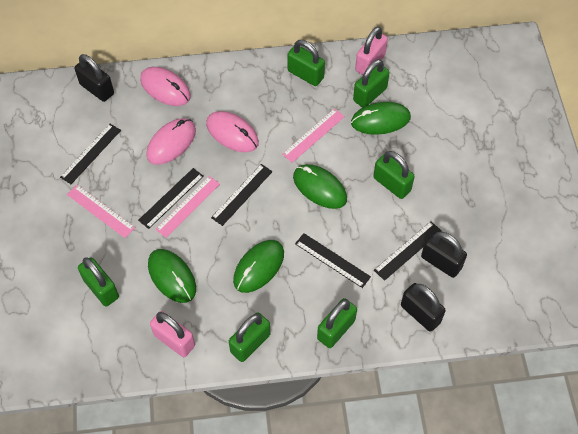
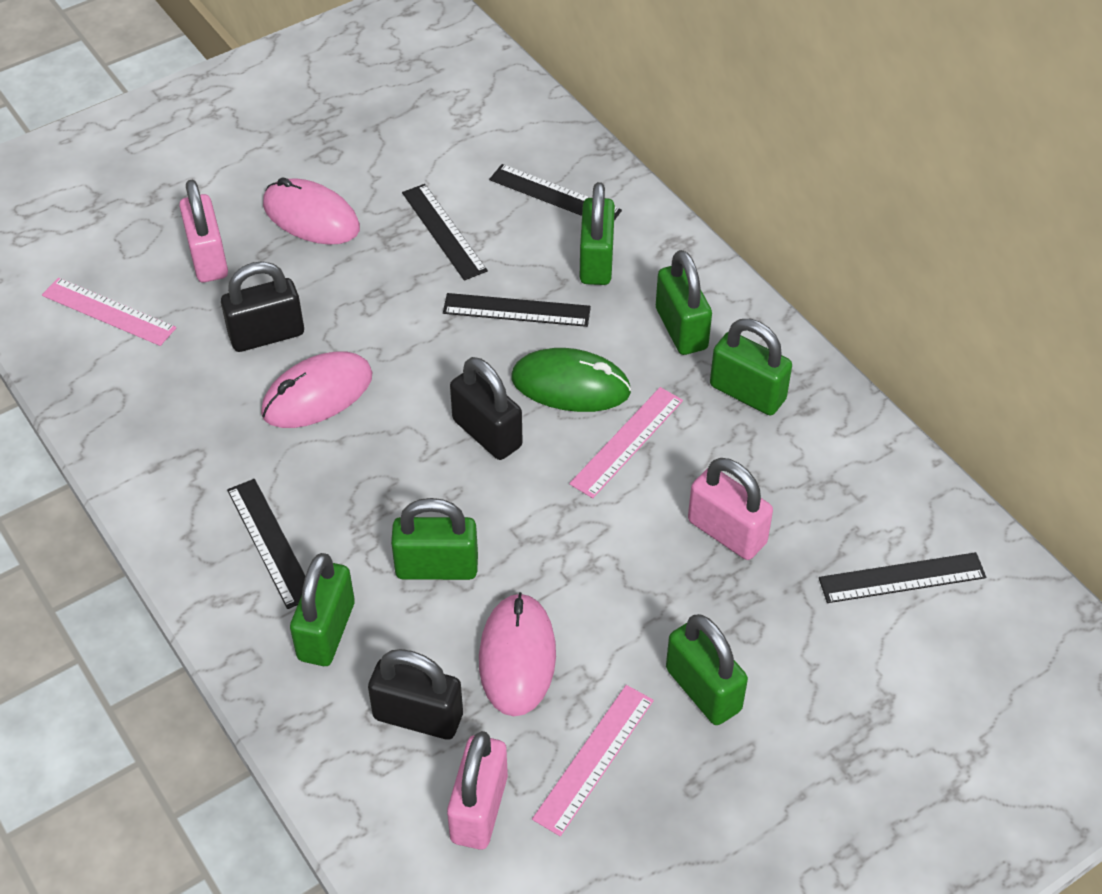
green mouse: [148,249,196,303] [233,240,284,293] [293,164,347,209] [351,102,411,135] = 4 -> [512,348,632,412] = 1
pink padlock: [150,311,195,357] [355,26,388,75] = 2 -> [179,180,228,282] [447,731,508,850] [688,458,773,560] = 3

